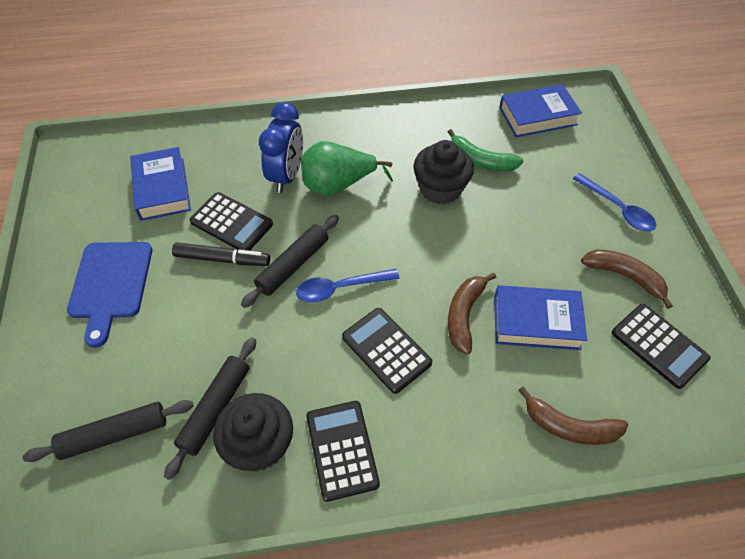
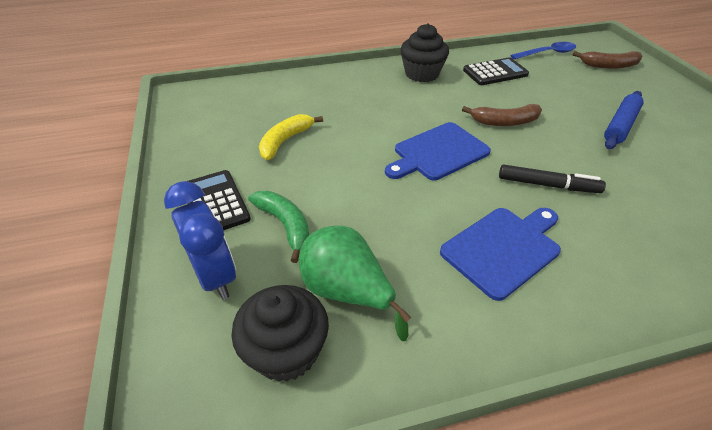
black calculator: [190,192,273,250] [306,401,380,502] [342,308,432,394] [612,304,710,389] = 4 -> [188,170,251,231] [463,57,529,85] = 2
black rolling pin: [23,400,193,462] [164,337,256,480] [241,215,339,308] = 3 -> none = 0
blue book: [130,147,191,221] [494,285,587,350] [499,84,582,137] = 3 -> none = 0
blue cutting board: [67,242,152,348] = 1 -> [385,122,491,180] [440,208,561,301] = 2
blue rolling pin: none = 0 -> [604,91,644,149] = 1
blue spoon: [296,269,399,302] [573,173,656,231] = 2 -> [510,42,576,60] = 1
brown banana: [448,273,496,354] [518,387,628,445] [581,249,673,309] = 3 -> [462,104,542,126] [572,51,643,69] = 2
yellow banana: none = 0 -> [259,114,323,160] = 1

